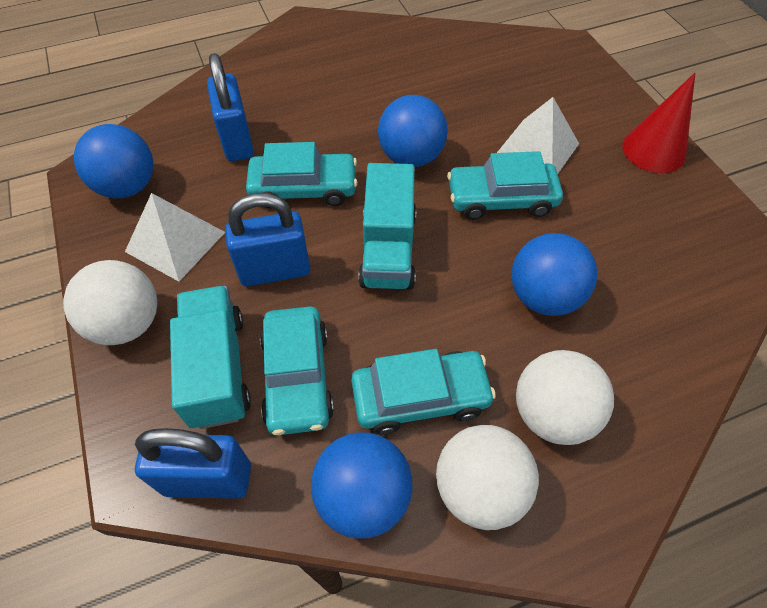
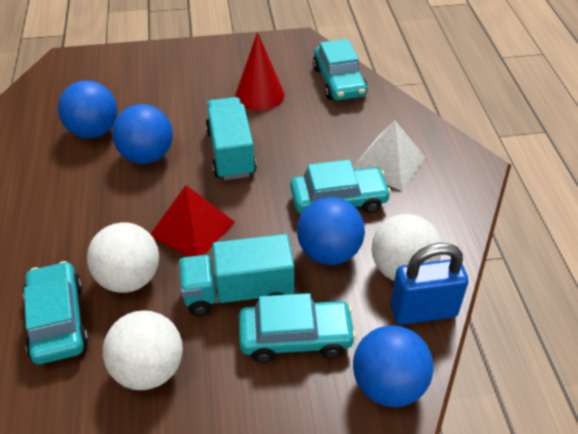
blue padlock: [135,428,251,499] [207,53,254,162] [225,193,310,286] = 3 -> [390,243,469,325] = 1
red pyramid: none = 0 -> [151,185,235,257] = 1
white pyramid: [125,193,225,281] [497,97,579,174] = 2 -> [353,120,426,191] = 1

